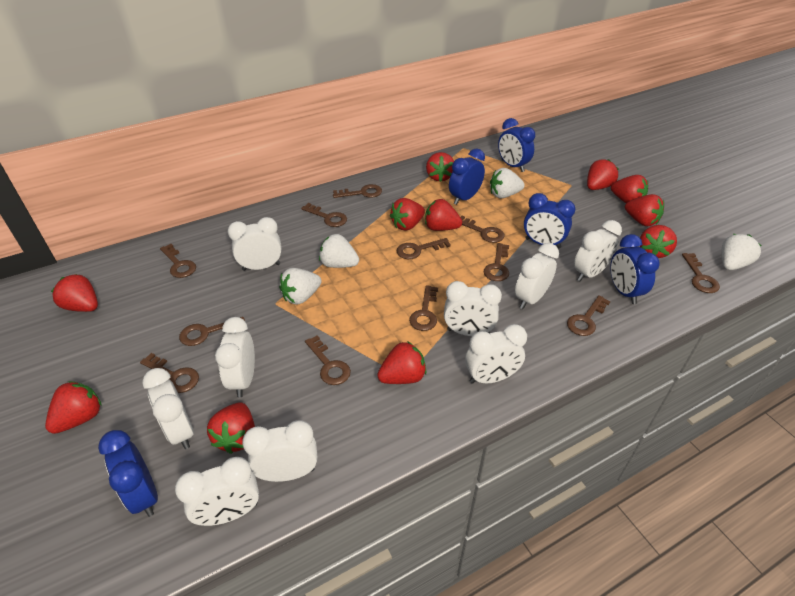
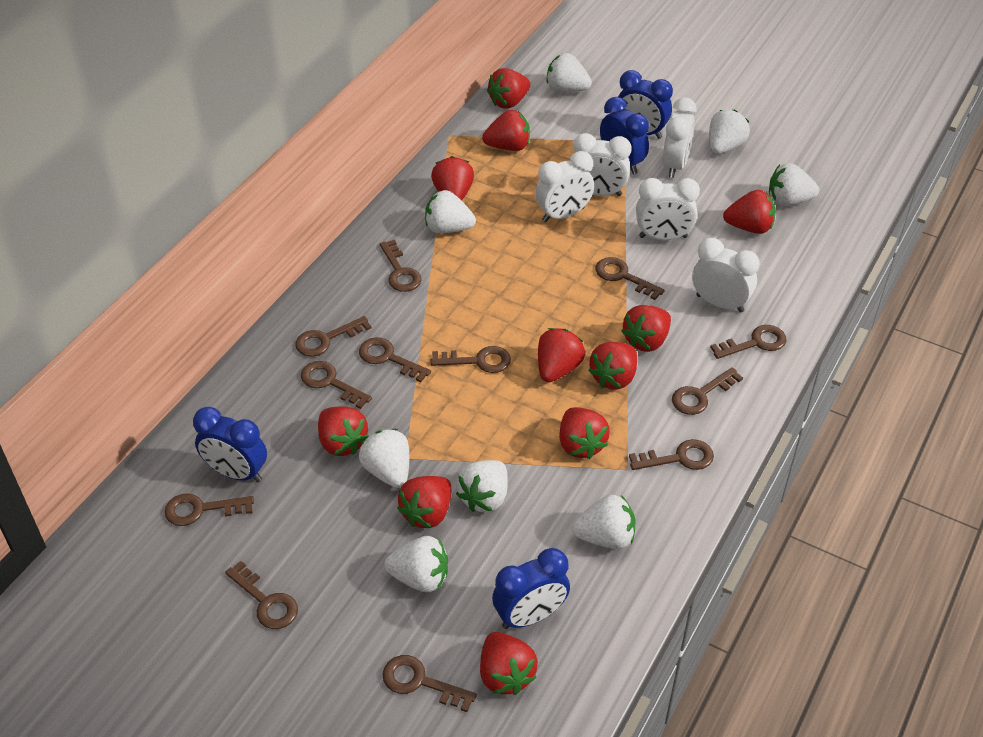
blue clock: [98,430,158,517] [449,148,485,205] [498,118,535,172] [524,193,576,248] [610,234,660,304] = 5 -> [193,407,267,482] [492,548,570,629] [600,97,649,175] [618,70,673,139] = 4
white clock: [142,368,194,449] [175,457,259,526] [215,317,255,398] [228,217,282,271] [242,420,317,482] [444,281,502,336] [465,324,527,384] [515,243,559,309] [574,220,622,281] = 9 -> [535,151,594,222] [573,133,632,196] [636,178,700,240] [663,97,696,178] [692,238,760,313] = 5
white strawberry: [279,268,322,305] [319,234,359,268] [490,168,525,198] [721,234,761,270] = 4 -> [359,429,409,488] [384,536,448,592] [425,190,476,233] [456,460,508,512] [546,53,592,92] [572,495,636,549] [709,109,750,154] [769,163,819,206] = 8

